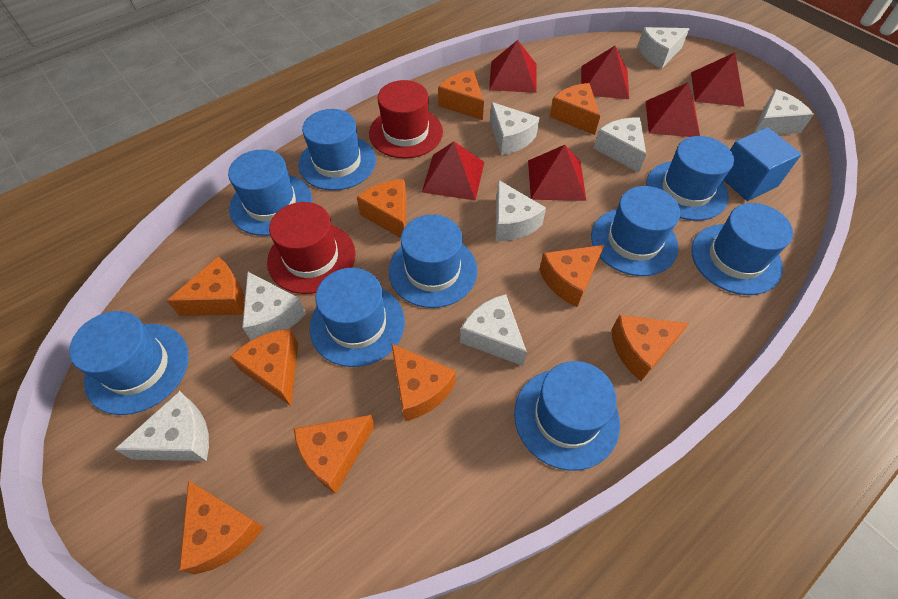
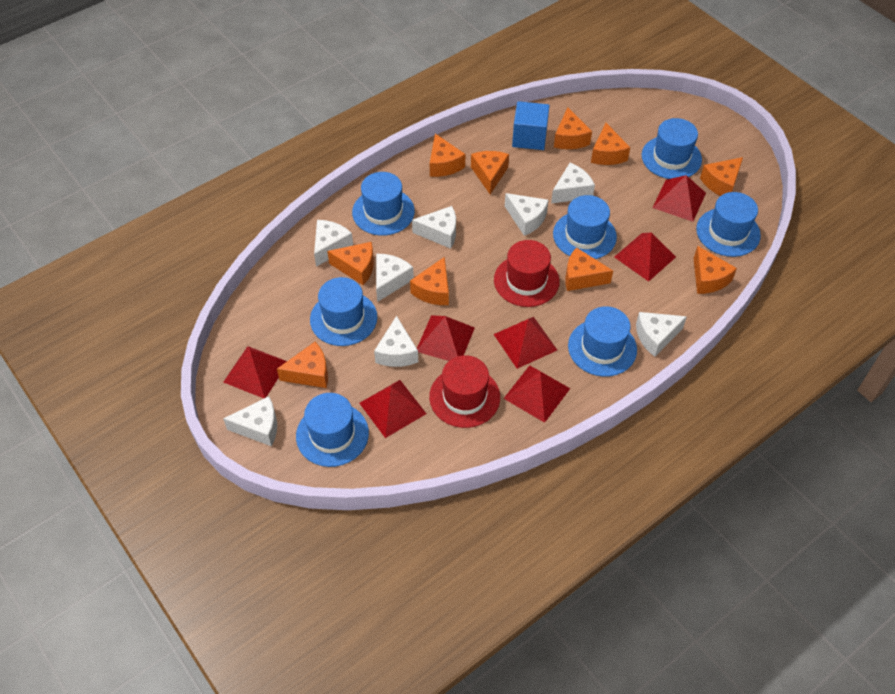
blue hat: [69,311,189,415] [228,149,312,236] [298,109,376,191] [310,268,405,367] [388,214,477,308] [514,361,620,471] [591,186,680,276] [646,136,734,221] [691,203,793,295] = 9 -> [296,393,369,467] [310,277,378,346] [352,172,415,236] [553,195,617,259] [568,306,637,377] [642,118,702,179] [696,192,761,257] = 7
red pyramid: [422,142,484,201] [489,40,537,93] [528,145,586,201] [581,46,629,99] [646,83,700,137] [691,52,745,107] = 6 -> [224,346,287,398] [359,380,427,438] [417,315,475,361] [494,317,557,369] [503,365,570,423] [614,232,676,282] [652,175,706,222] = 7

